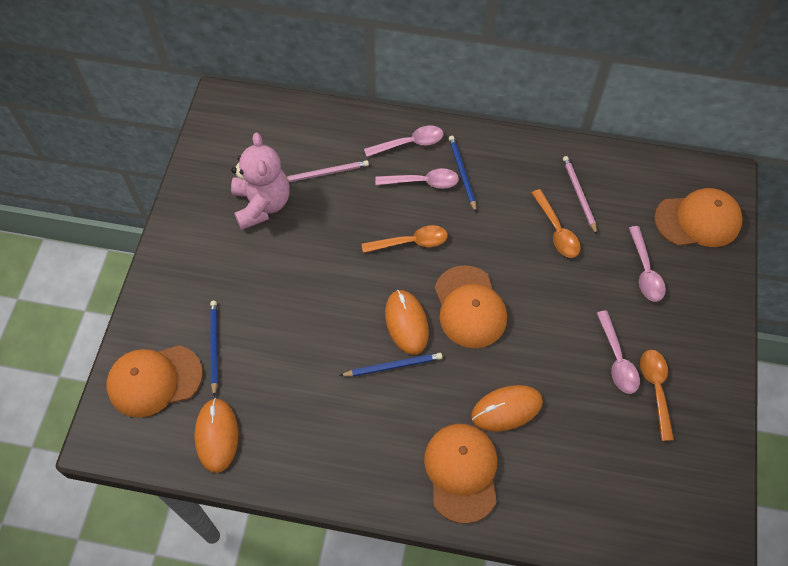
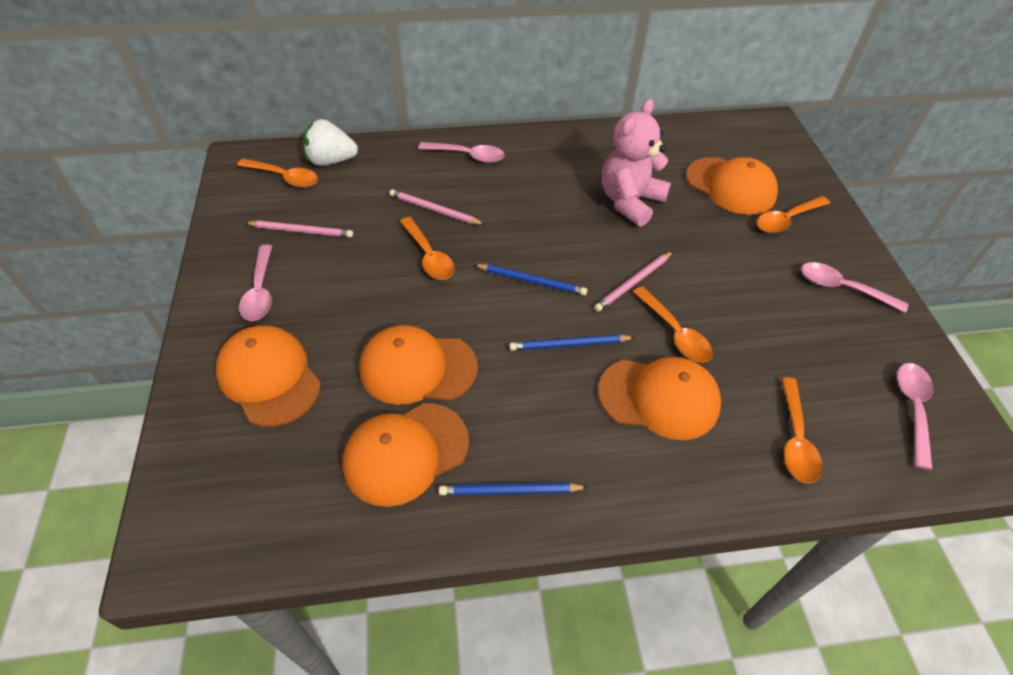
orange cap: [106,345,203,418] [424,424,497,524] [435,265,507,348] [654,188,743,247] = 4 -> [216,326,321,427] [343,403,469,507] [359,325,478,405] [598,357,721,440] [686,157,778,215] = 5
orange mouse: [194,398,238,473] [385,290,429,355] [471,385,543,432] = 3 -> none = 0
orange spoon: [362,225,448,253] [532,189,581,258] [640,350,674,441] = 3 -> [237,158,318,188] [400,217,455,280] [633,286,713,363] [757,196,830,233] [781,377,822,484] = 5
pink pencil: [287,160,369,182] [563,156,597,234] = 2 -> [244,221,353,237] [389,189,485,225] [594,251,673,312] = 3
white strawberry: none = 0 -> [303,119,358,166] = 1

